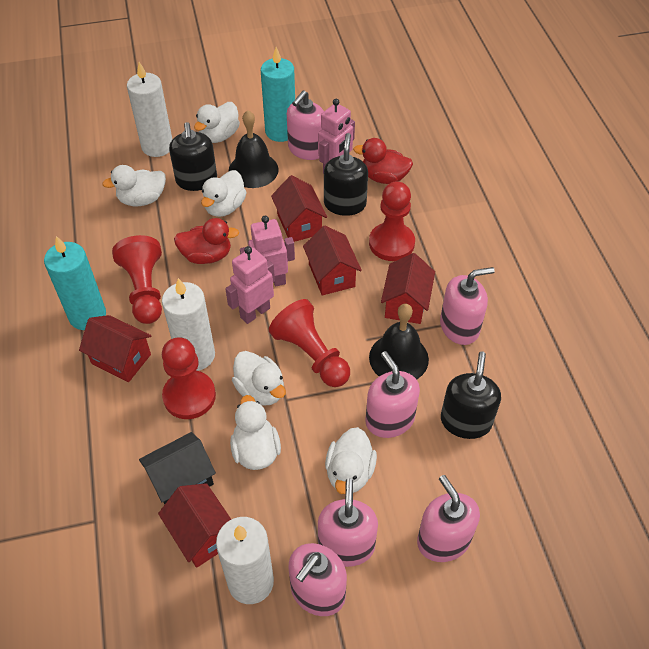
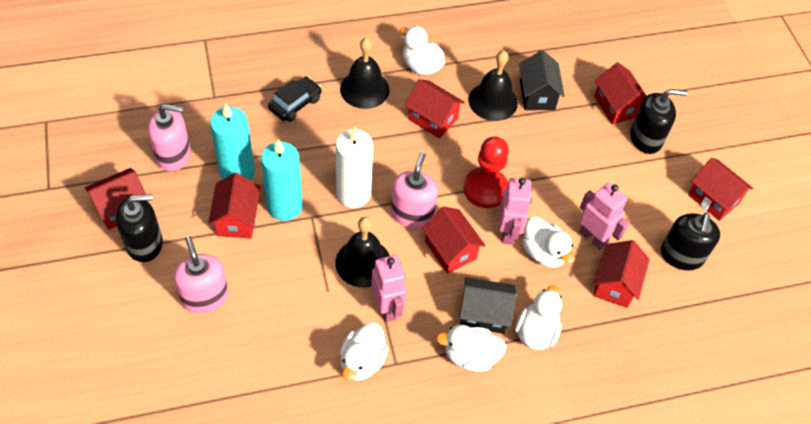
black bell: [228,110,279,188] [369,304,429,379] = 2 -> [335,217,390,288] [340,38,390,109] [468,51,518,121] = 3
black car: none = 0 -> [268,77,322,122] = 1
black house: [139,432,216,504] = 1 -> [460,277,517,334] [519,50,565,110] = 2
pink soap dispenser: [287,91,324,160] [289,543,347,616] [318,478,378,567] [365,351,420,438] [417,475,480,562] [440,267,495,345] = 6 -> [148,104,191,171] [174,236,229,313] [391,152,438,229] = 3
red duck: [174,218,239,264] [353,138,413,184] = 2 -> none = 0
red house: [79,315,152,382] [158,483,231,568] [271,175,327,242] [303,225,362,295] [381,253,435,324] = 5 -> [85,168,146,230] [208,173,260,238] [405,79,465,139] [422,206,485,274] [593,240,650,308] [594,62,647,125] [688,158,754,221] = 7
red pawn: [112,235,162,324] [162,337,216,419] [269,299,350,387] [369,181,415,261] = 4 -> [463,137,509,208] = 1
white candle: [127,62,172,157] [162,278,215,371] [216,517,274,604] = 3 -> [336,127,373,208] = 1
white duck: [102,165,166,206] [194,102,240,143] [201,170,246,217] [230,395,281,470] [232,351,286,406] [325,427,377,494] = 6 -> [340,323,389,381] [400,26,445,75] [436,324,506,371] [515,285,562,350] [522,217,575,268] = 5

